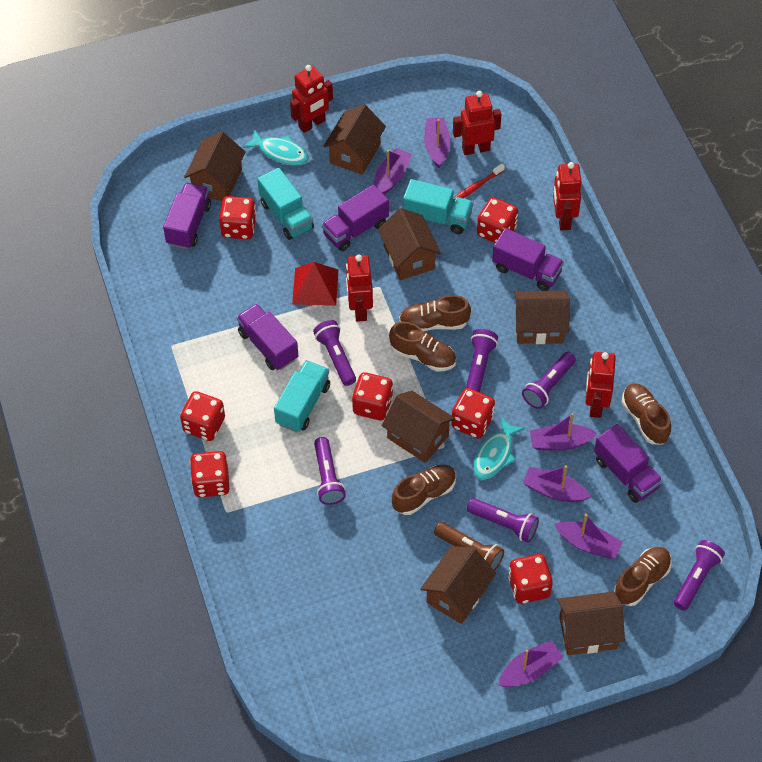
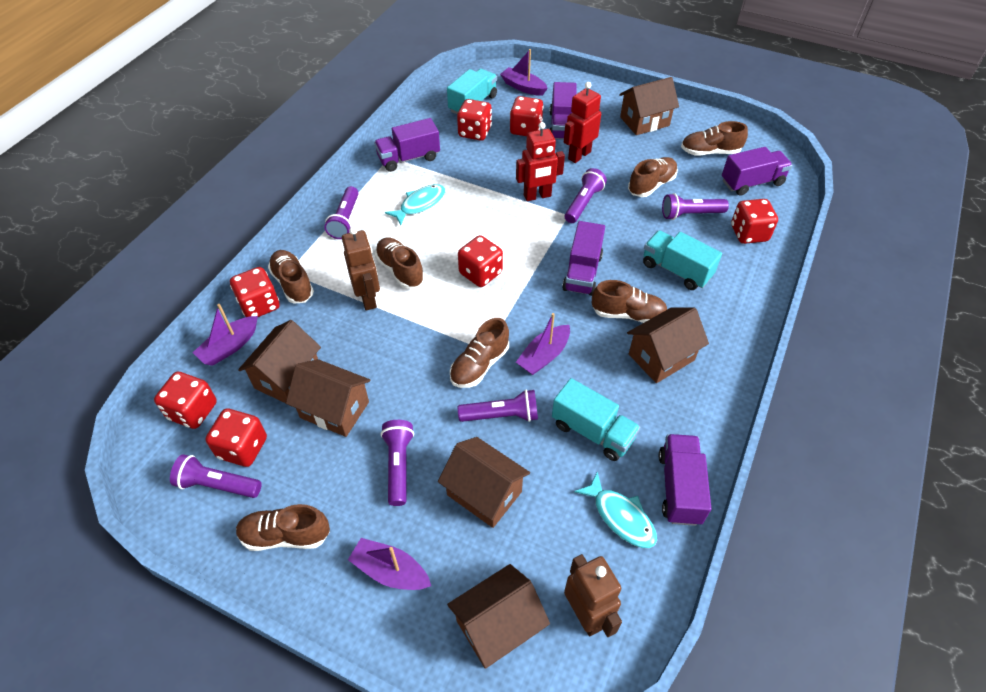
brown flashlight: [434,522,504,571] = 1 -> none = 0
brown house: [184,132,246,201] [323,104,386,175] [378,208,441,280] [381,391,455,463] [420,546,496,624] [514,291,570,344] [557,592,625,655] = 7 -> [238,320,321,403] [286,359,371,437] [438,437,530,528] [447,564,550,669] [619,77,679,135] [627,307,709,383] = 6
brown robot: none = 0 -> [342,227,380,311] [564,554,622,637] = 2
brown shoe: [389,322,456,372] [392,465,456,515] [399,295,471,331] [614,547,672,606] [622,383,671,444] = 5 -> [236,504,330,551] [268,250,314,304] [375,237,424,289] [450,318,509,388] [592,280,667,323] [628,157,678,197] [681,121,748,156] = 7
purple boat: [374,148,412,195] [424,117,451,168] [498,640,564,687] [523,465,591,502] [530,413,598,451] [555,514,622,558] = 6 -> [193,304,258,366] [348,538,431,590] [500,49,548,96] [516,313,570,375] = 4
red pyramid: [292,262,339,306] = 1 -> none = 0
red robot: [290,65,333,133] [346,255,373,322] [453,91,501,155] [553,162,582,230] [585,352,616,418] = 5 -> [516,122,565,201] [564,82,601,163] = 2
red toothbrush: [453,164,505,201] = 1 -> none = 0

